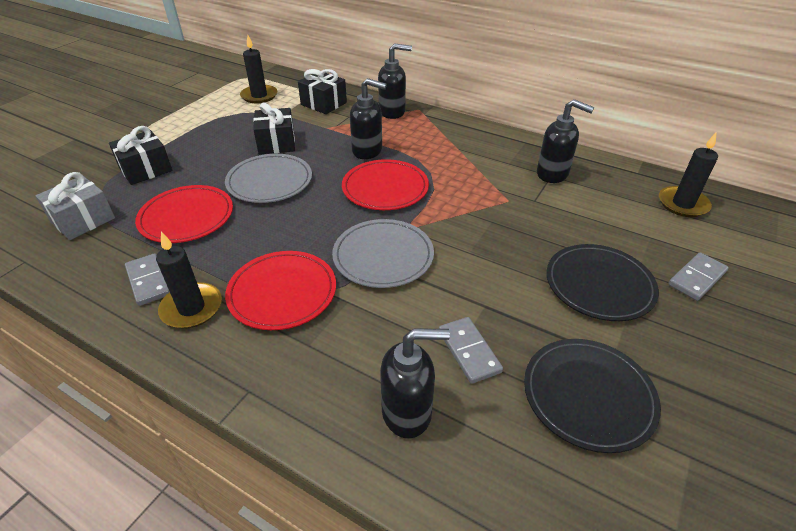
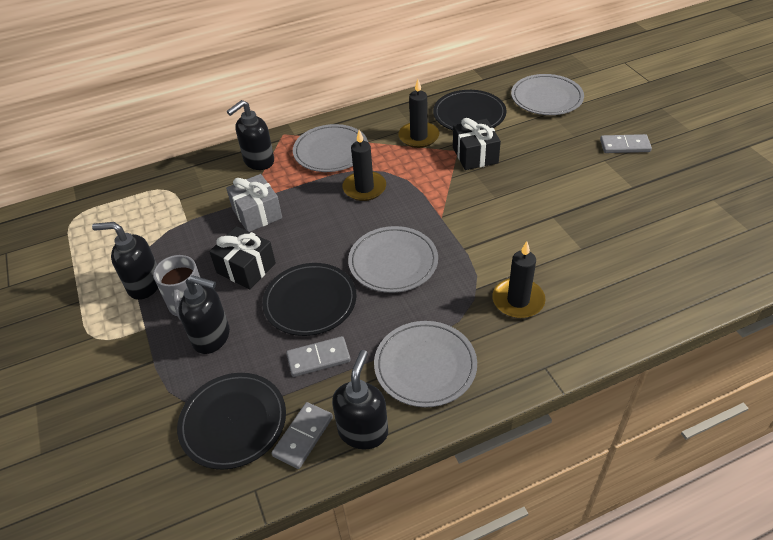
black gift: [109,126,172,185] [253,102,295,154] [298,69,347,114] = 3 -> [209,226,276,289] [453,118,501,170] = 2
black plate: [524,339,661,453] [546,244,659,321] = 2 -> [177,373,286,470] [262,263,356,336] [433,90,507,130] = 3
grey mug: none = 0 -> [153,255,201,320] = 1
grey plate: [225,154,312,203] [332,219,434,288] = 2 -> [293,124,368,172] [348,226,438,293] [374,321,477,407] [511,74,584,115] = 4
red plate: [135,185,233,243] [225,251,336,330] [342,159,429,210] = 3 -> none = 0

